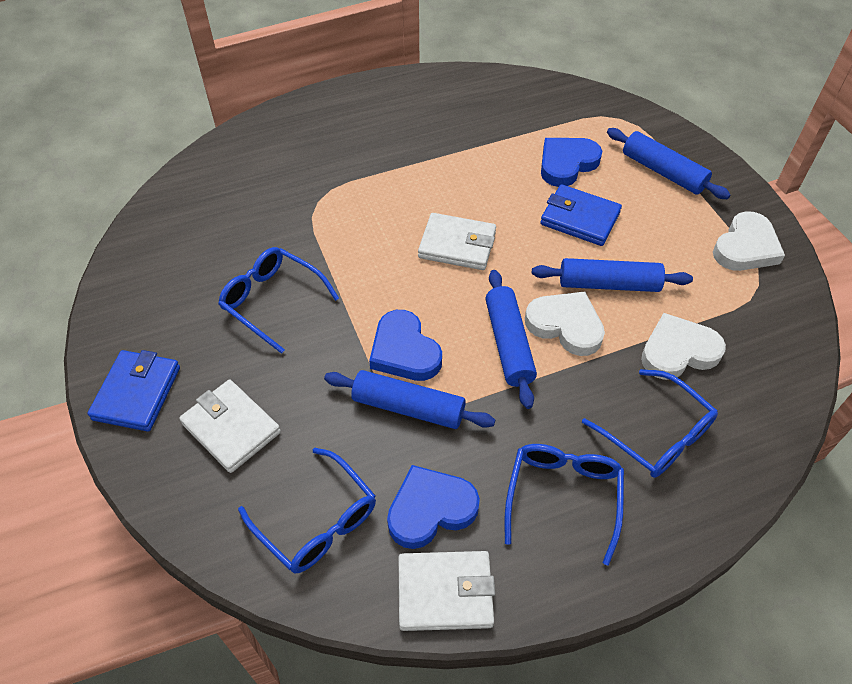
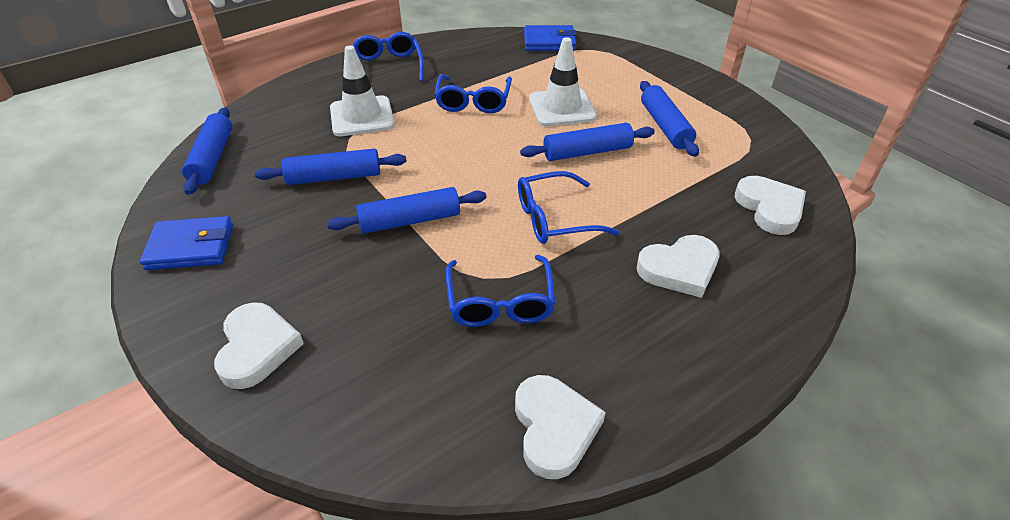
blue heart: [369,310,442,381] [387,465,480,549] [541,138,602,187] = 3 -> none = 0
blue rolling pin: [324,370,495,429] [485,270,537,409] [532,258,693,292] [607,128,731,199] = 4 -> [182,107,232,195] [255,149,407,185] [327,187,486,234] [520,123,655,161] [640,81,699,157] = 5
white heart: [525,292,605,356] [641,313,726,380] [713,211,785,271] = 3 -> [214,302,304,389] [515,375,606,479] [636,235,720,298] [735,176,806,235] = 4
white traffic cone: none = 0 -> [330,45,395,136] [529,37,597,126] = 2
white wallet: [179,380,281,473] [398,551,495,631] [418,213,496,270] = 3 -> none = 0

